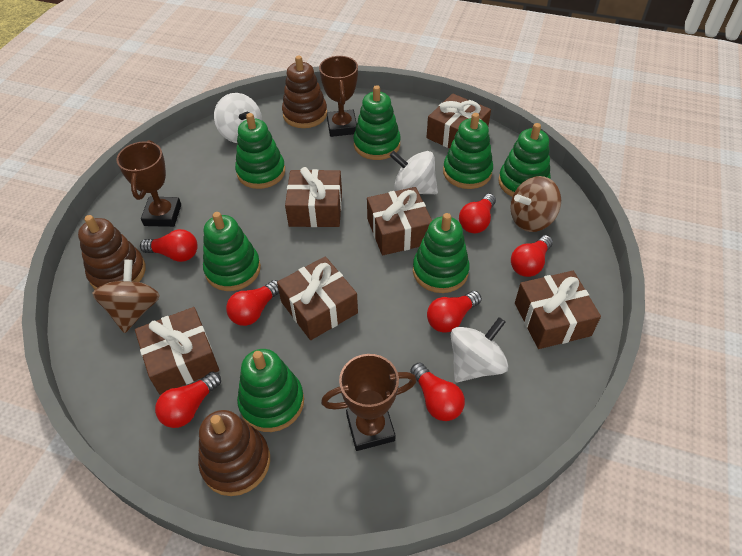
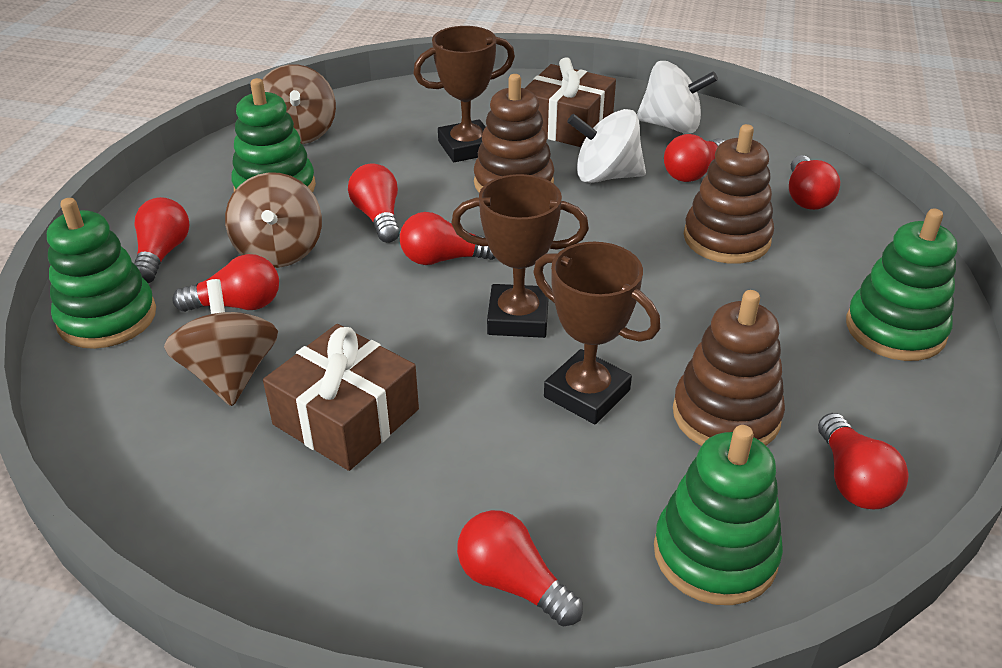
brown gift: [135,307,219,395] [277,256,358,340] [285,167,342,227] [367,187,432,255] [426,93,491,149] [515,271,601,349] = 6 -> [263,324,419,471] [524,57,616,147] = 2
brown spinning top: [92,259,160,333] [510,176,561,232] = 2 -> [164,279,278,406] [225,172,322,268] [262,64,336,144] = 3
green stacking toy: [203,212,261,291] [235,113,285,189] [237,349,304,432] [353,85,401,160] [413,213,470,293] [443,113,493,189] [498,123,551,197] = 7 -> [47,198,156,349] [231,78,316,193] [654,425,783,605] [846,209,957,361] = 4
red light bulb: [140,229,198,262] [155,371,221,428] [226,280,279,326] [410,363,465,421] [427,291,482,333] [459,194,496,233] [511,235,553,277] = 7 -> [134,197,189,283] [172,254,279,312] [348,163,400,243] [400,212,495,265] [457,510,583,627] [664,134,725,182] [789,155,840,210] [818,413,909,509] = 8
white spinning top: [214,93,262,143] [390,151,438,194] [451,317,508,382] = 3 -> [567,109,646,183] [637,61,718,134] = 2

